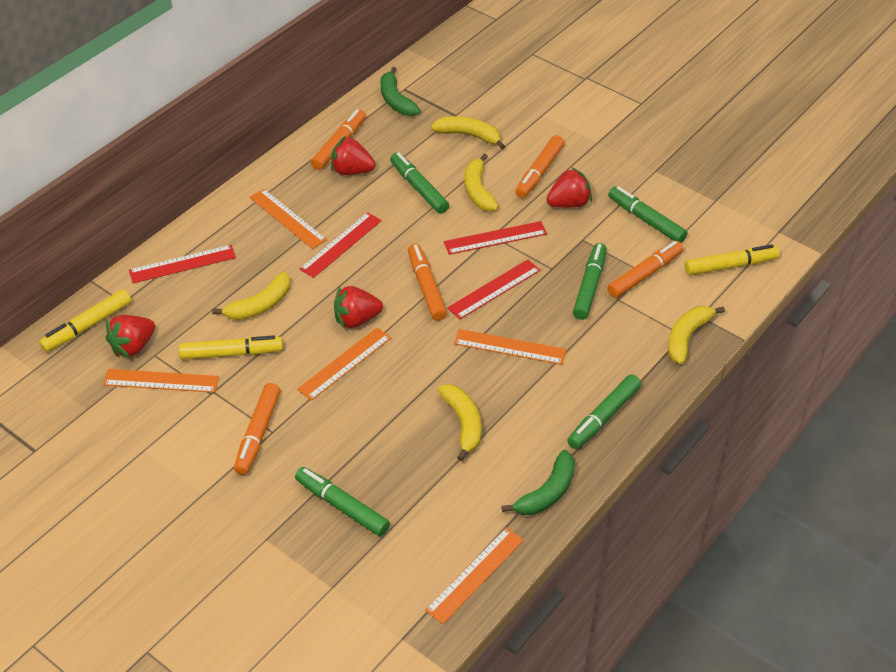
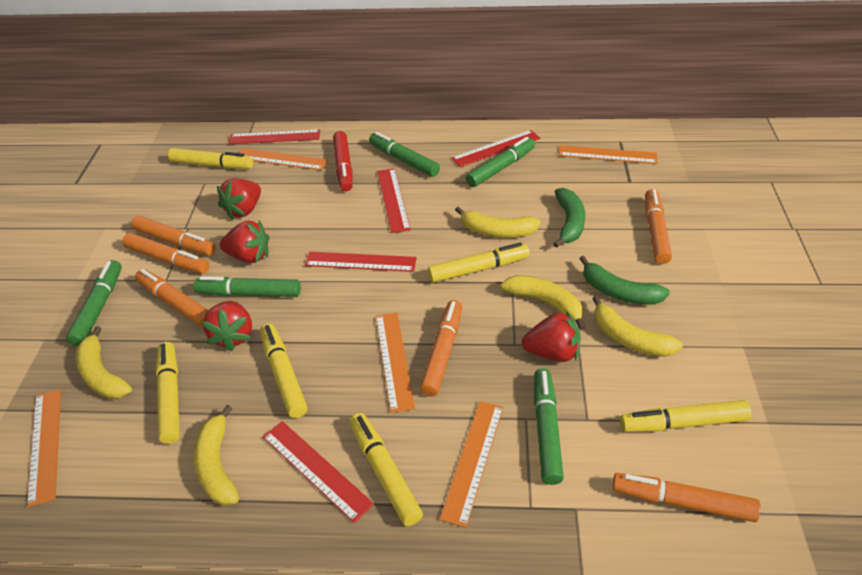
orange marker: [234,383,281,475] [311,109,366,170] [408,244,447,321] [515,135,565,198] [607,241,683,298] = 5 -> [122,233,209,274] [131,216,216,256] [135,269,209,327] [420,300,462,397] [612,473,761,522] [645,189,672,264] = 6
red marker: none = 0 -> [333,131,353,191] = 1
red ruler: [129,245,236,283] [300,212,382,278] [444,221,547,255] [447,259,540,319] = 4 -> [228,129,320,144] [263,421,374,523] [305,252,417,272] [377,168,411,233] [451,130,540,167] = 5
yellow marker: [39,289,131,352] [179,335,283,360] [685,244,780,276] = 3 -> [156,342,180,444] [168,148,253,169] [260,324,307,418] [350,413,423,526] [428,243,530,283] [620,400,751,432] = 6

